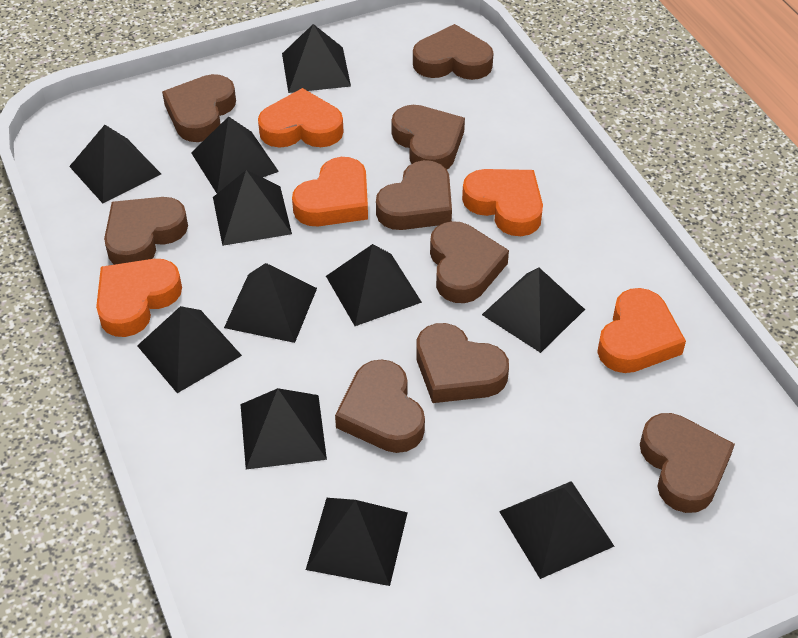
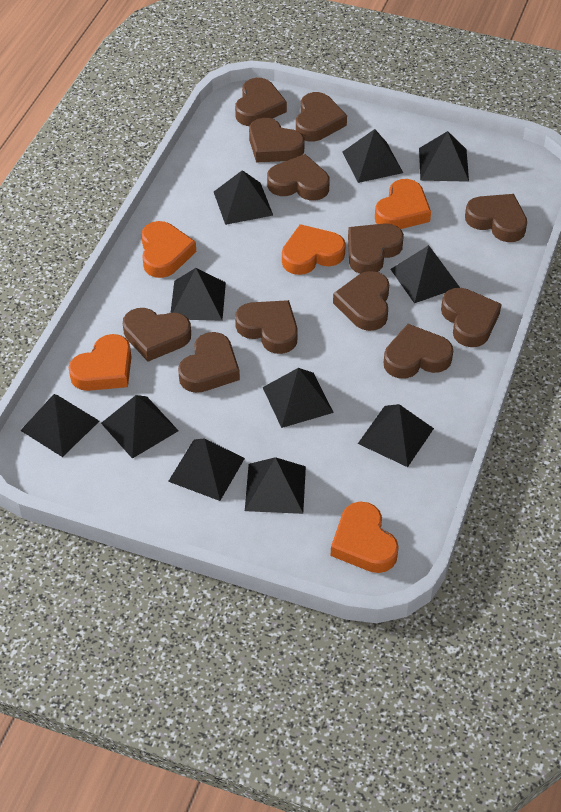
brown heart: [104,197,188,265] [162,74,236,142] [335,359,425,453] [376,160,452,230] [392,105,465,169] [413,24,494,80] [416,323,509,403] [430,221,509,303] [640,413,735,513] = 9 -> [123,308,191,362] [178,332,240,393] [235,78,287,126] [235,300,298,354] [249,118,305,163] [267,154,330,201] [296,92,347,142] [333,271,389,331] [348,223,404,274] [384,324,453,379] [441,288,502,347] [465,194,527,242] = 12

